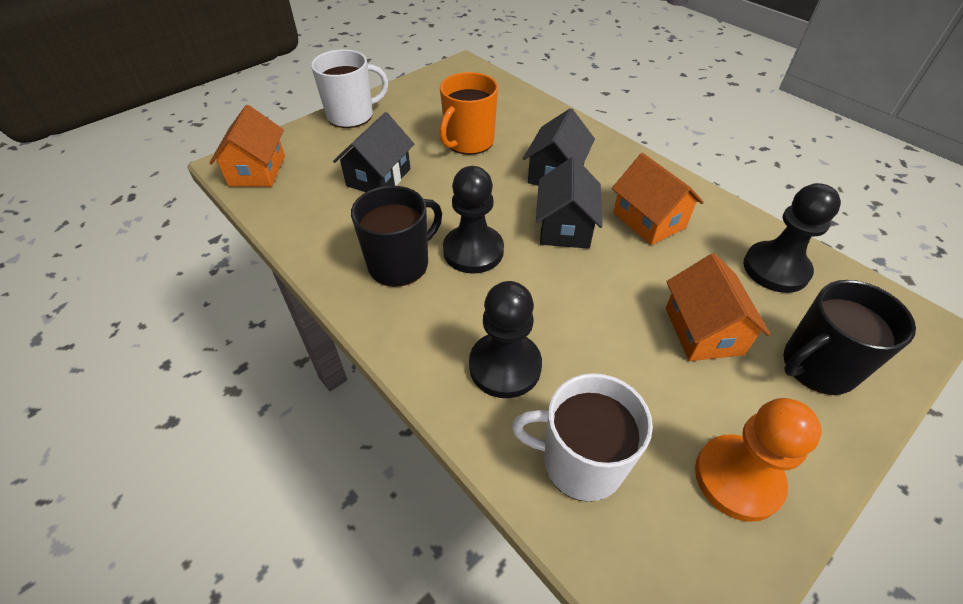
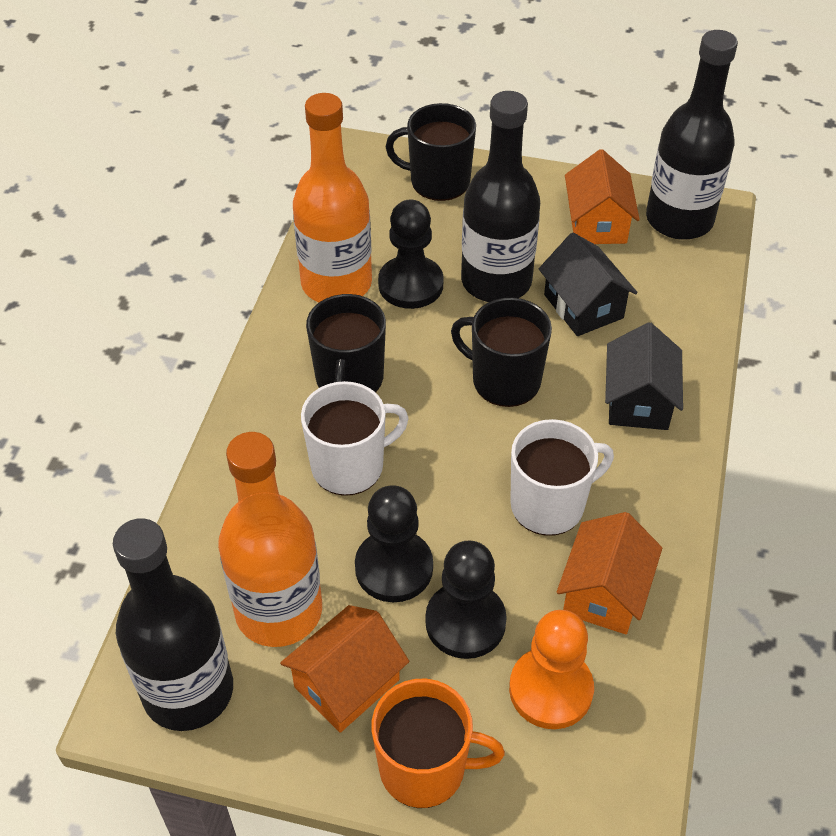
black bottle: none = 0 -> [113,518,233,731] [461,91,540,302] [646,30,738,240] = 3
black house: [333,112,414,192] [523,108,595,186] [536,157,603,249] = 3 -> [539,233,638,336] [605,322,683,430] = 2
black mug: [351,186,442,287] [783,280,916,395] = 2 -> [306,294,386,392] [386,103,476,201] [451,298,552,407] = 3
orange bottle: none = 0 -> [218,432,322,647] [293,93,372,302] = 2

